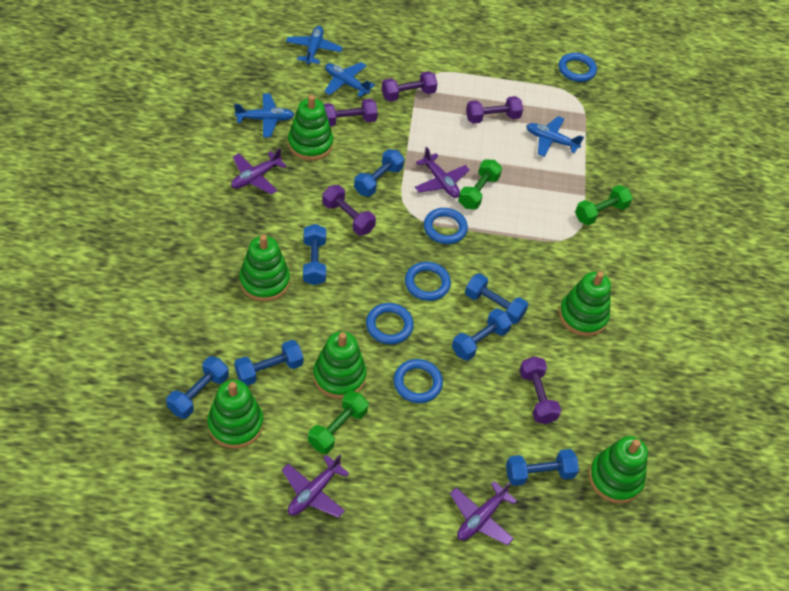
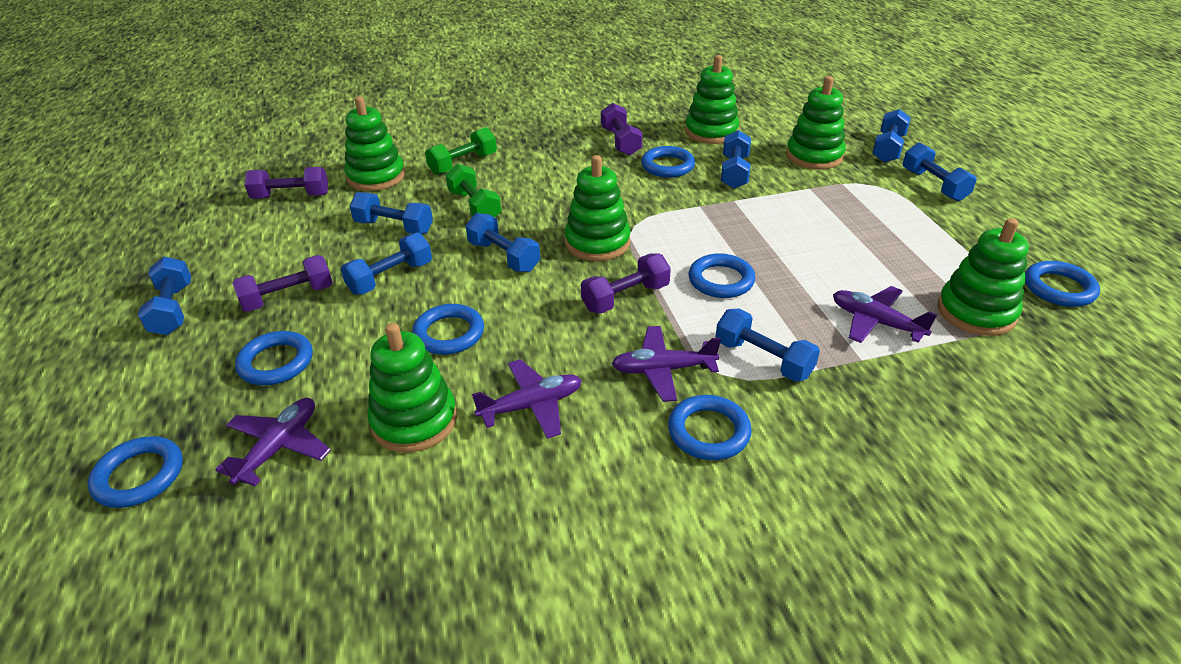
blue dumbbell: [166,356,229,419] [234,340,303,386] [303,224,326,285] [354,149,404,197] [452,308,512,361] [465,273,528,324] [506,449,579,486] = 7 -> [138,257,191,335] [341,232,432,295] [350,192,433,234] [466,213,540,272] [715,309,820,382] [721,130,751,189] [872,109,911,163] [903,142,977,201] = 8
blue plane: [234,94,295,137] [286,26,343,65] [324,62,375,97] [526,116,584,157] = 4 -> none = 0
blue ring: [366,303,414,344] [394,359,443,403] [405,262,451,301] [424,208,468,244] [559,53,597,82] = 5 -> [88,436,183,508] [235,331,313,385] [412,304,484,355] [641,146,695,178] [668,395,752,460] [688,253,755,298] [1025,261,1100,307] = 7
green dumbbell: [308,391,369,454] [458,160,502,209] [575,185,633,225] = 3 -> [425,127,497,175] [446,164,501,217] = 2
purple dumbbell: [322,185,376,235] [324,99,378,126] [382,71,437,102] [466,96,523,124] [519,356,561,424] = 5 -> [232,255,332,312] [245,167,328,199] [581,254,671,313] [601,103,643,156] = 4

